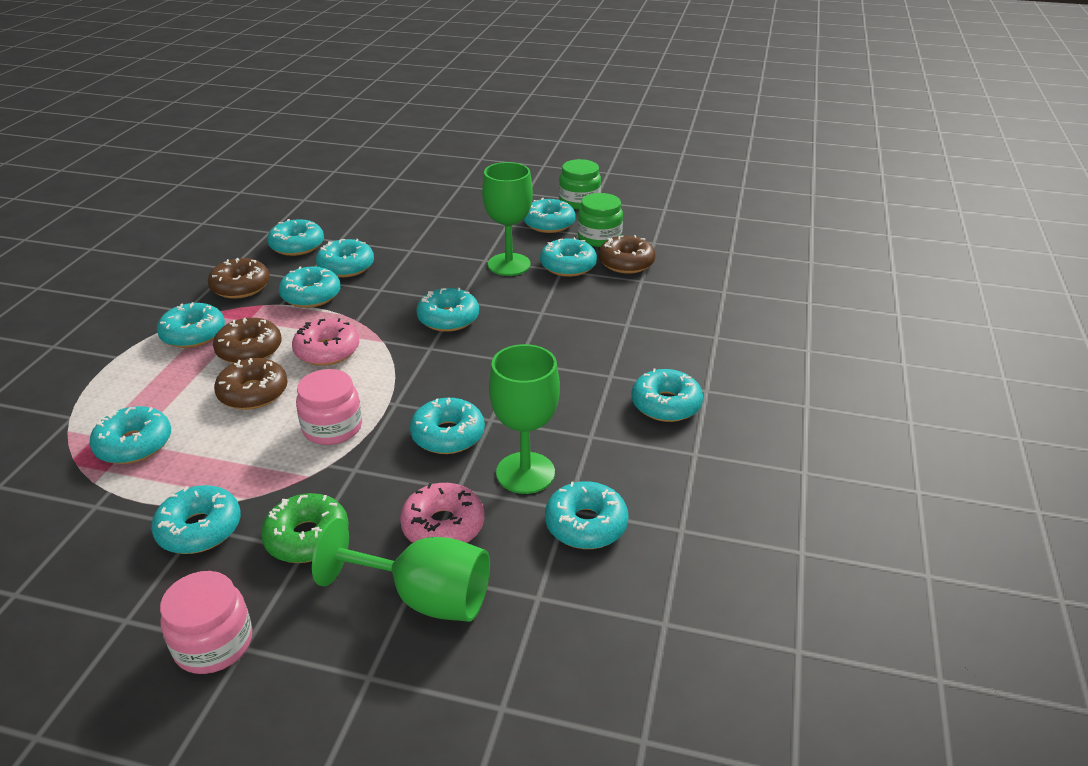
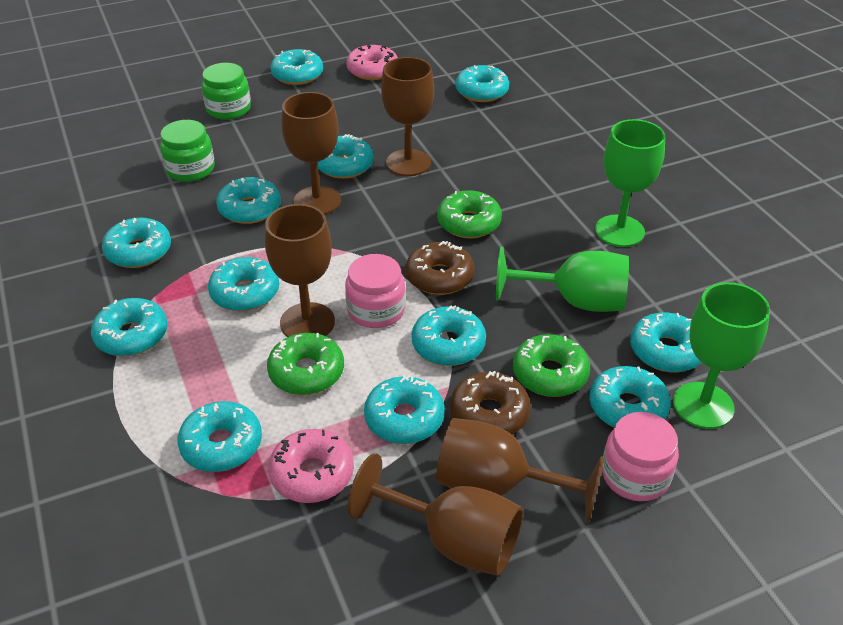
brown donut: [208,258,270,299] [213,318,282,363] [214,358,288,410] [599,235,656,274] = 4 -> [406,241,475,295] [450,371,530,434] = 2
brown goblet: none = 0 -> [265,204,335,337] [282,92,341,215] [348,453,523,576] [381,57,434,176] [436,418,604,523] = 5
green donut: [261,493,349,563] = 1 -> [267,333,344,395] [437,190,502,238] [513,334,590,397] = 3

